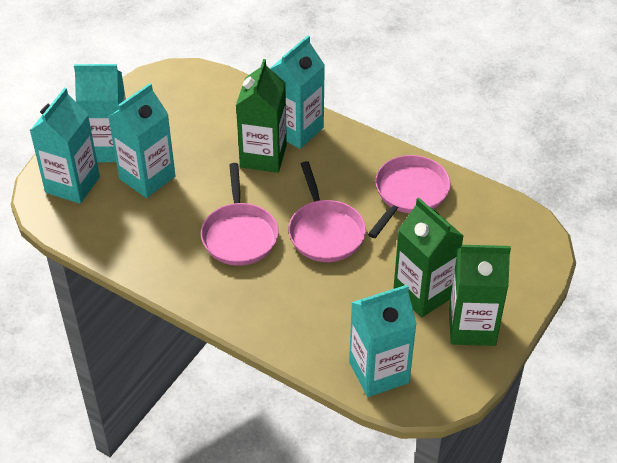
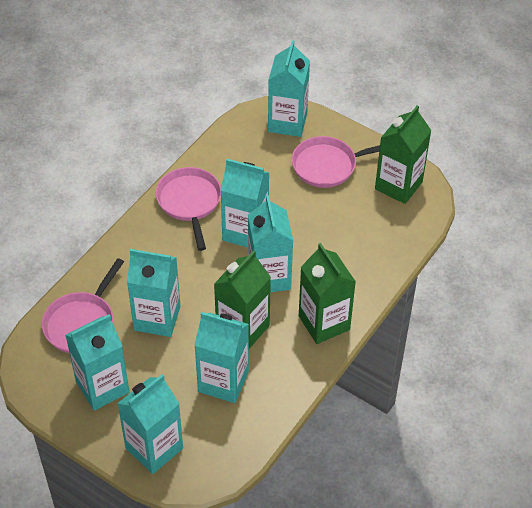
turquoise carton: [30,87,100,204] [74,64,126,162] [108,83,175,198] [270,36,325,149] [349,284,417,397] = 5 -> [66,314,129,411] [117,374,183,474] [127,249,181,337] [194,312,249,403] [220,159,270,248] [248,195,293,292] [268,40,310,137] = 7

